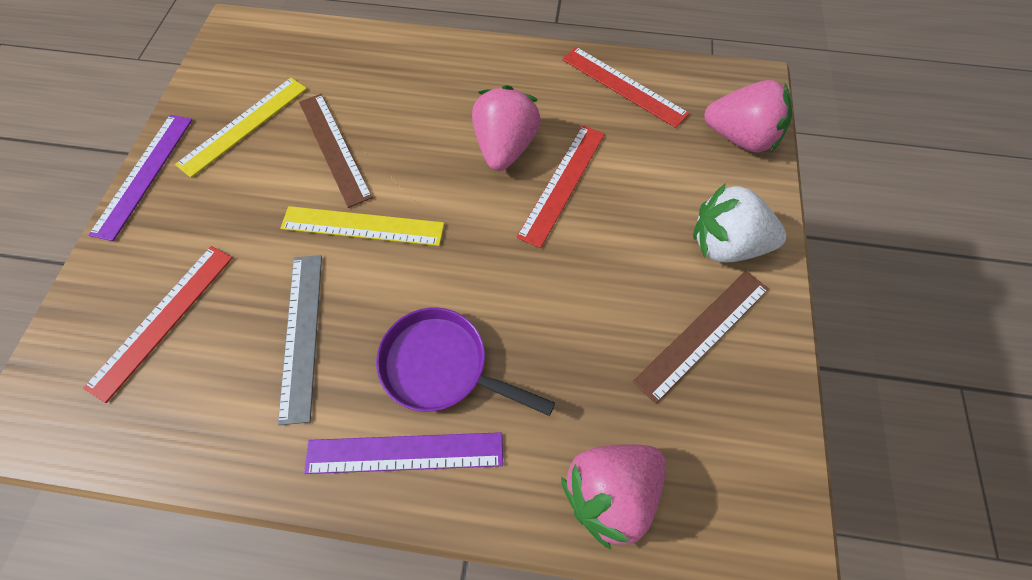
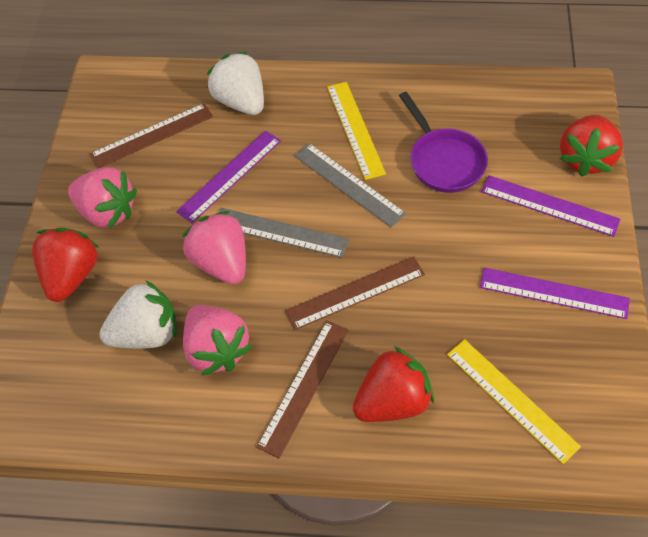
brown ruler: [299,94,373,208] [633,271,769,404] = 2 -> [90,103,213,168] [256,320,349,459] [285,256,425,330] = 3
grey ruler: [278,255,322,425] = 1 -> [218,208,349,258] [294,143,406,228] = 2
purple ruler: [89,115,192,241] [304,432,503,474] = 2 -> [176,130,281,223] [480,267,630,319] [481,175,621,237] = 3
red ruler: [83,246,232,403] [516,125,605,248] [562,47,689,128] = 3 -> none = 0
red strawberry: none = 0 -> [32,228,99,302] [353,346,434,422] [560,115,623,177] = 3
white strawberry: [693,183,786,262] = 1 -> [99,280,177,349] [207,52,264,115] = 2

